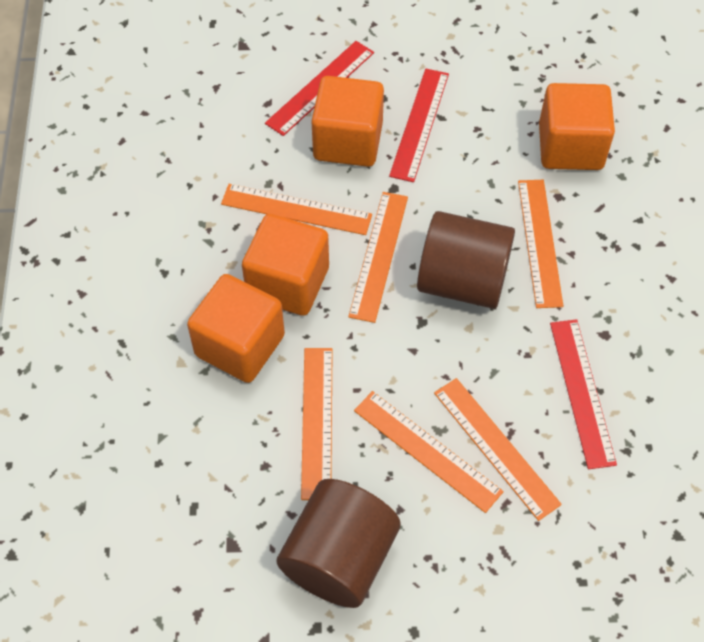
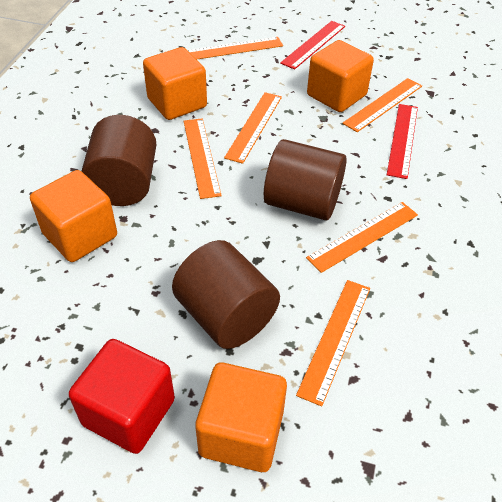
brown cylinder: [276,479,400,608] [417,211,515,309] = 2 -> [82,115,157,206] [172,240,280,349] [264,139,346,220] = 3
red cube: none = 0 -> [69,339,175,454] = 1
red ruler: [265,41,374,136] [389,69,449,182] [550,319,617,469] = 3 -> [280,21,345,69] [387,104,418,179] = 2

